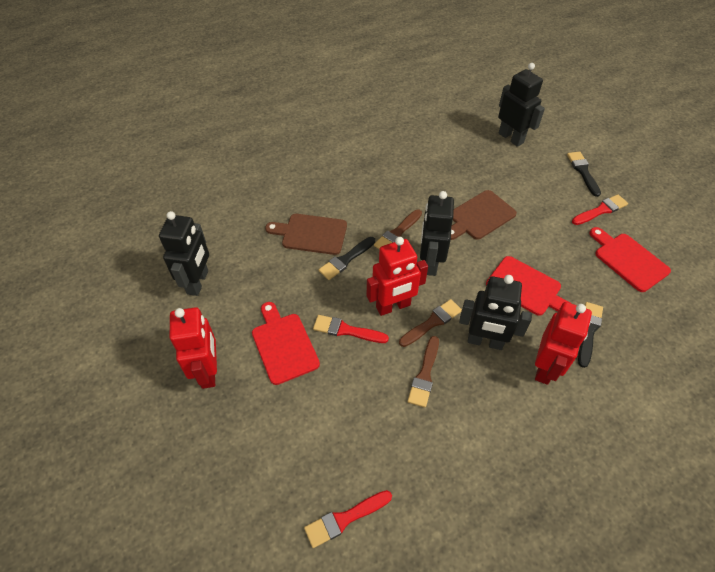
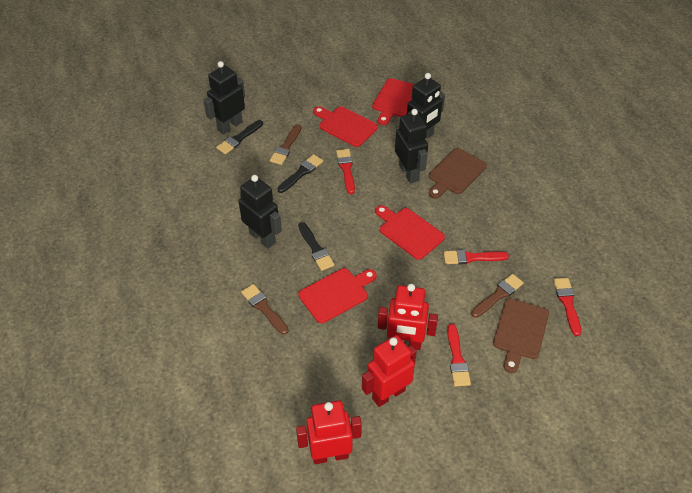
red brush: [304,490,392,548] [313,315,389,343] [572,194,628,225] = 3 -> [336,149,355,194] [443,249,509,264] [447,324,471,387] [553,278,581,336] = 4
red cutting board: [252,302,320,385] [486,256,572,316] [589,227,671,292] = 3 -> [298,268,377,323] [313,106,378,147] [372,78,415,125] [375,205,445,260] = 4

